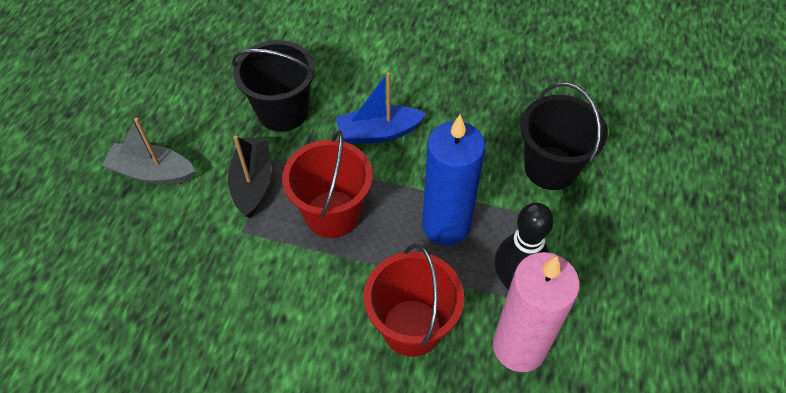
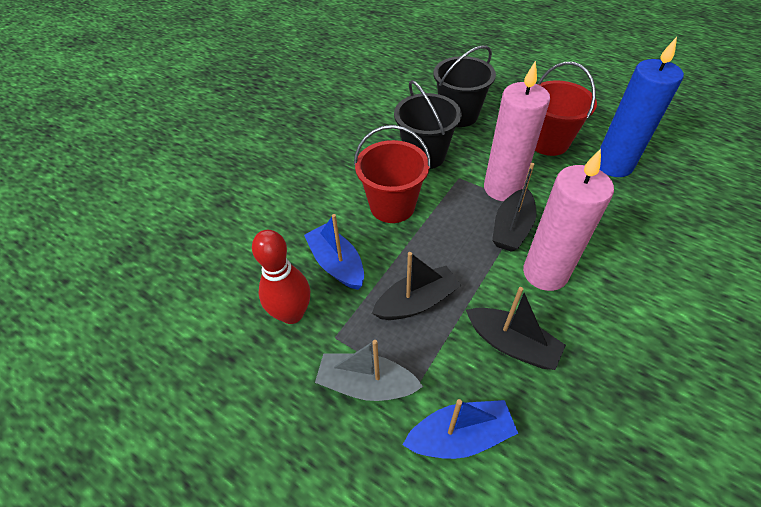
black boat: [228,136,271,218] = 1 -> [372,252,461,320] [466,287,566,370] [492,163,536,252] = 3
black bowling pin: [494,203,554,290] = 1 -> none = 0
blue boat: [336,72,426,144] = 1 -> [304,214,364,290] [402,399,518,459] = 2
pink candle: [493,252,580,372] = 1 -> [484,61,550,201] [523,149,614,291] = 2
red bowling pin: none = 0 -> [252,230,310,324] = 1

